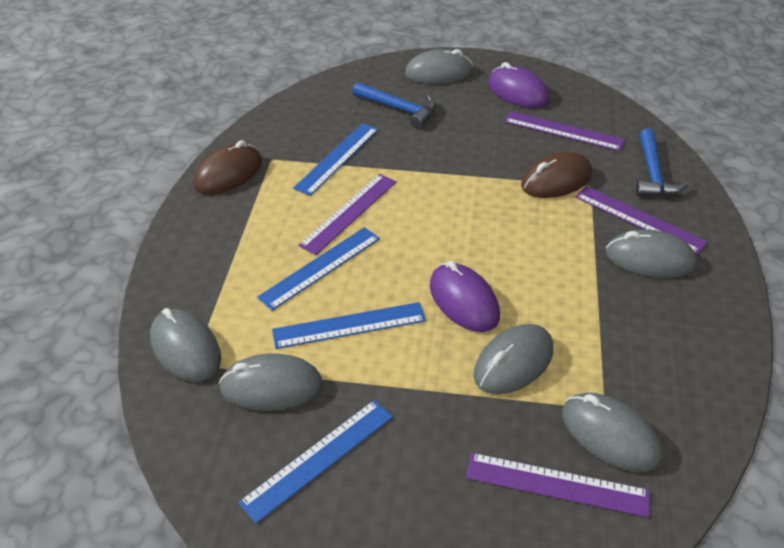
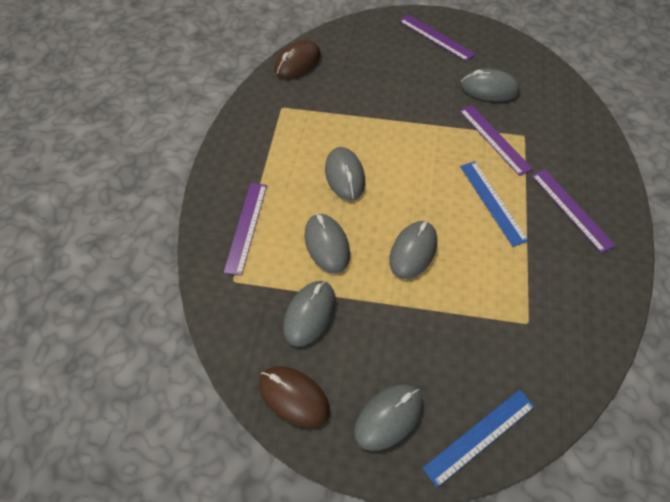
blue hammer: [352,82,436,128] [635,129,688,197] = 2 -> none = 0
blue ruler: [238,400,393,523] [257,227,380,311] [272,302,426,349] [293,123,378,196] = 4 -> [422,389,535,488] [460,161,529,247] = 2
purple mouse: [430,261,500,332] [488,62,549,108] = 2 -> none = 0

